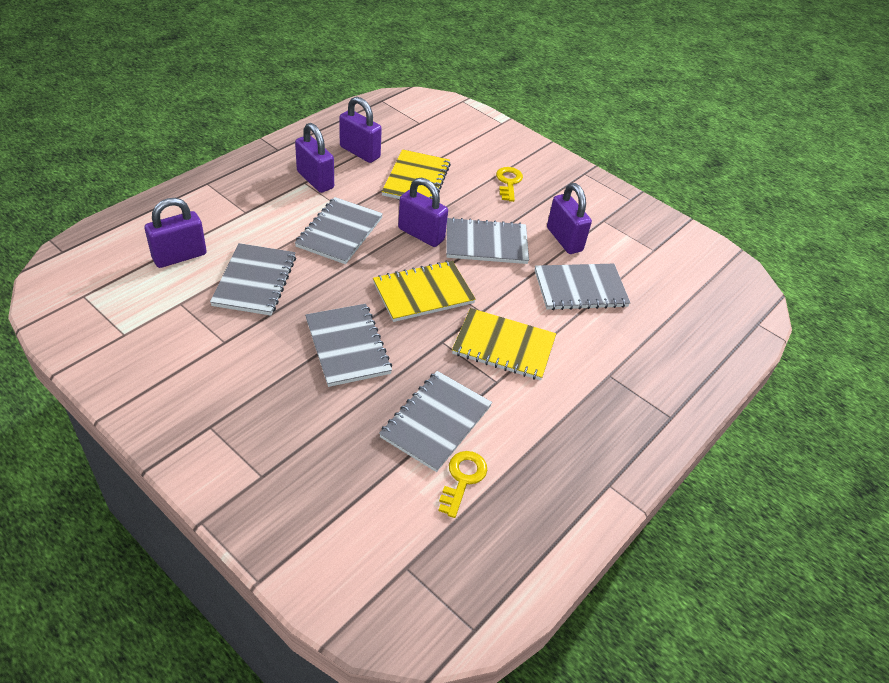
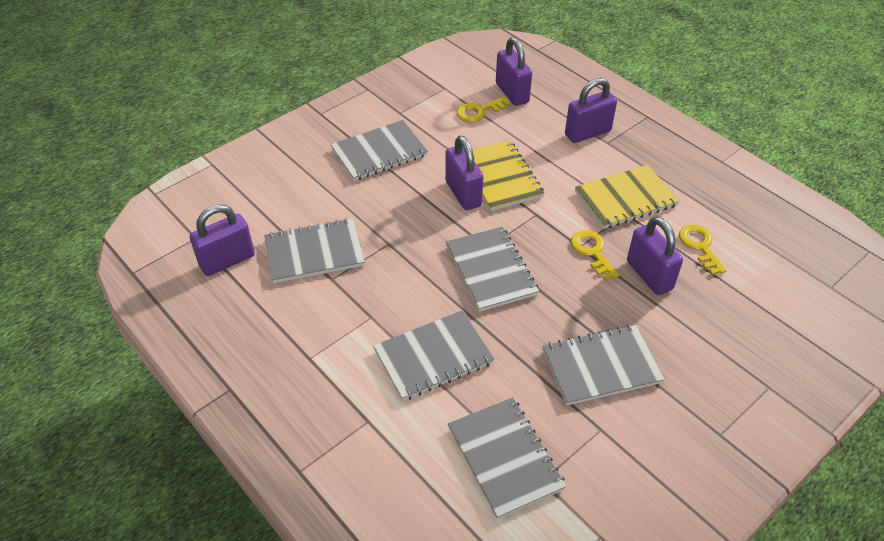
yellow key: [438,451,487,518] [496,167,523,202] = 2 -> [457,96,511,122] [571,230,619,281] [679,225,727,275] = 3
yellow notebook: [373,261,476,322] [382,149,451,200] [452,308,556,380] = 3 -> [473,141,545,211] [575,165,680,229] = 2

